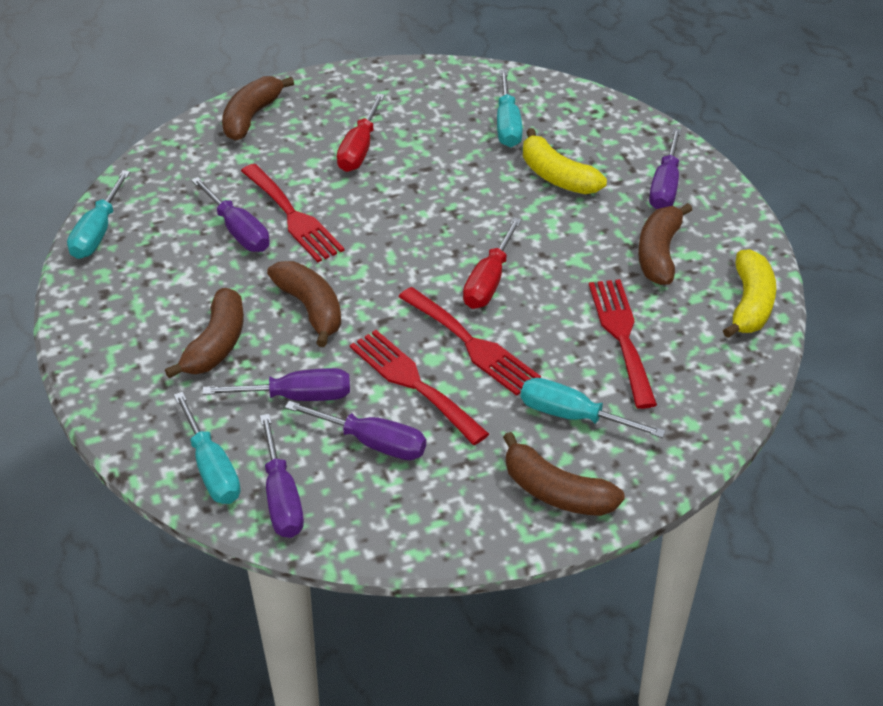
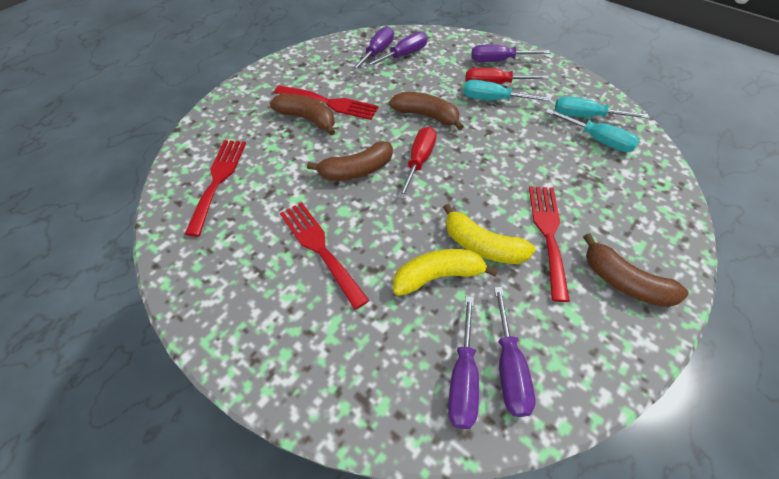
brown banana: [165,288,244,378] [222,76,294,141] [267,261,341,347] [503,432,625,516] [638,203,692,285] = 5 -> [270,94,335,135] [307,141,393,181] [389,92,464,130] [583,233,688,307] = 4
turquoise screwdriver: [67,170,130,259] [174,392,241,504] [497,70,523,147] [521,378,666,438] = 4 -> [463,80,551,101] [546,109,639,152] [555,96,649,118] = 3

